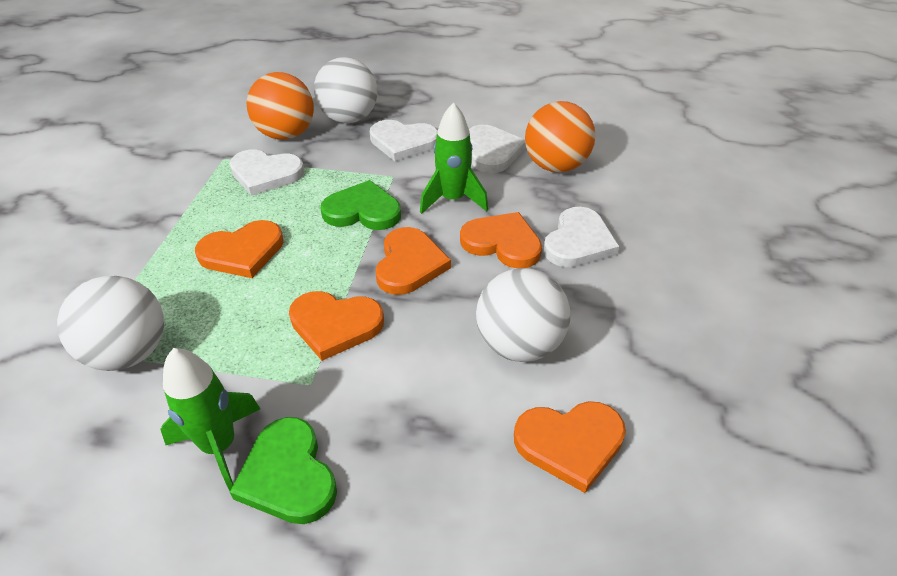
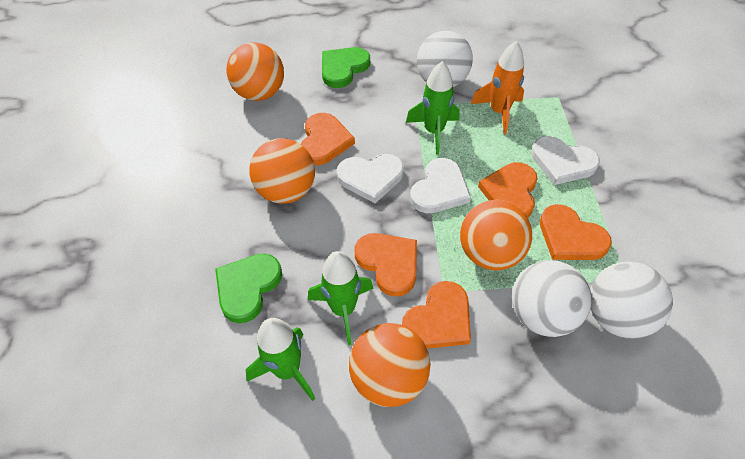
green rocket: [160,348,260,491] [420,102,488,214] = 2 -> [246,318,315,401] [308,251,373,345] [406,61,460,155] = 3
orange ball: [246,72,314,140] [525,101,595,172] = 2 -> [226,42,284,101] [249,138,315,204] [349,323,431,407] [460,200,532,270] = 4
orange rocket: none = 0 -> [471,41,524,134] = 1
white heart: [229,150,304,196] [370,120,438,161] [469,125,526,173] [543,207,620,267] = 4 -> [337,154,404,203] [410,158,471,213] [531,136,600,185] = 3

